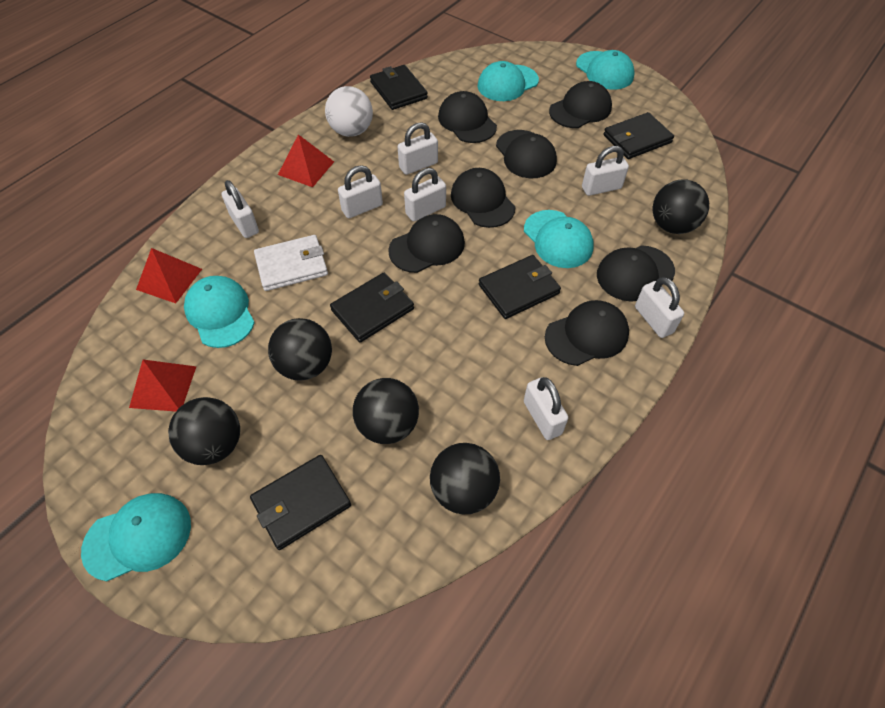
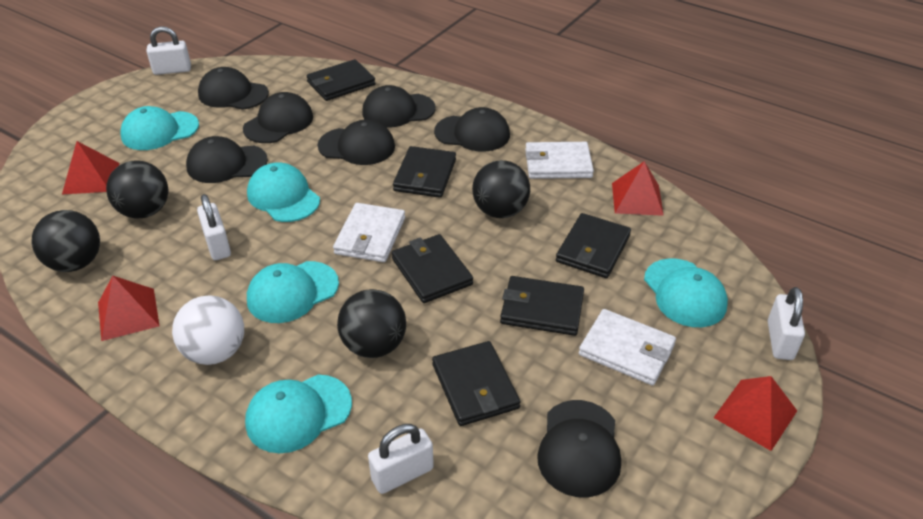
black ball: [168,397,240,465] [268,318,332,381] [353,378,419,444] [430,443,500,514] [653,179,709,234] = 5 -> [32,210,100,272] [106,161,168,219] [337,289,406,358] [472,160,530,218] = 4
black wallet: [250,455,351,550] [330,273,414,343] [370,65,428,110] [479,255,561,319] [603,112,674,159] = 5 -> [306,59,376,101] [392,234,473,303] [393,146,456,198] [432,341,521,426] [500,276,584,336] [556,213,631,278] = 6
red pyramid: [129,360,197,412] [136,248,202,303] [278,134,334,187] = 3 -> [62,141,120,194] [98,276,160,341] [612,161,664,216] [713,376,797,451] = 4
white padlock: [221,180,259,238] [338,165,383,218] [398,122,438,175] [404,168,446,221] [524,377,568,440] [582,146,629,196] [635,277,684,338] = 7 -> [146,26,191,75] [197,194,231,260] [368,424,434,494] [768,287,805,360] = 4
white wallet: [254,235,328,291] = 1 -> [333,203,405,262] [525,142,594,179] [579,309,676,385] = 3

